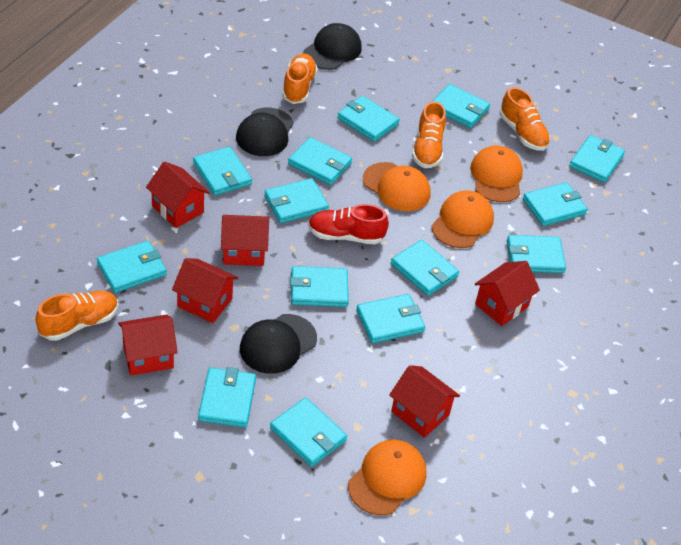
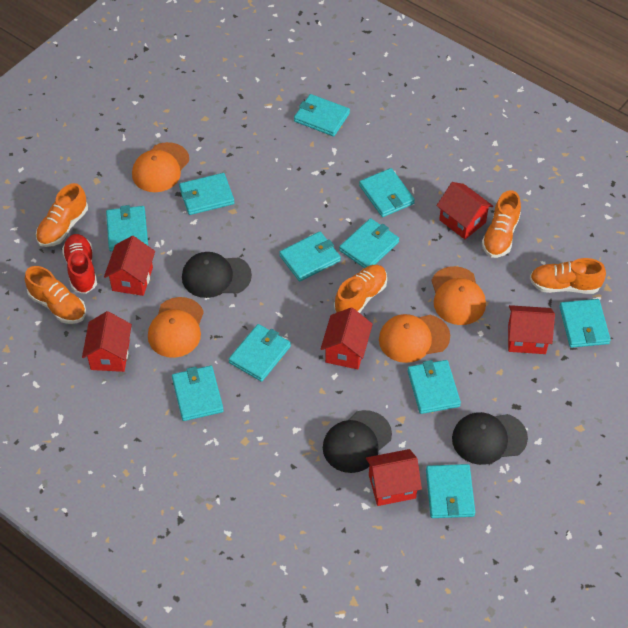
orange shoe: [35,291,118,341] [282,53,318,104] [412,101,446,168] [500,87,550,151] = 4 -> [25,266,86,324] [36,183,88,247] [334,265,387,313] [482,190,521,258] [530,258,606,294] = 5
turquoise wallet: [97,241,167,293] [193,147,252,196] [198,367,256,428] [264,178,329,223] [270,397,347,467] [288,137,352,185] [290,266,349,307] [337,96,399,142] [356,294,425,343] [391,240,459,296] [433,84,490,128] [507,235,566,273] [523,182,588,226] [569,135,625,183] = 14 -> [106,205,148,251] [172,366,224,421] [179,173,234,215] [229,324,291,382] [279,232,341,282] [294,94,350,136] [339,218,399,268] [359,168,415,217] [407,360,461,414] [426,464,475,518] [559,299,611,348] = 11

